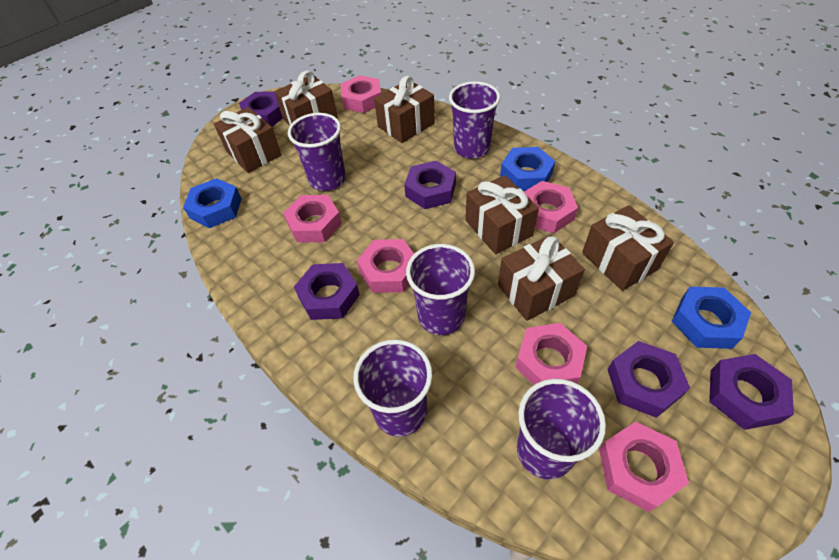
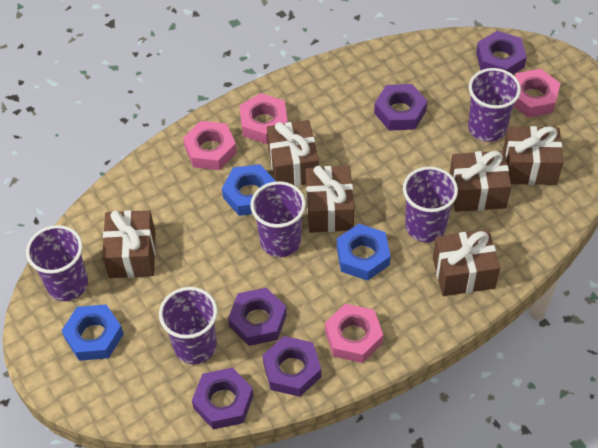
pink nut: [283,195,342,243] [341,75,381,113] [357,239,414,293] [515,323,587,385] [524,181,578,233] [599,421,689,512] = 6 -> [183,121,237,170] [239,93,288,144] [325,304,383,363] [513,69,561,118] = 4

